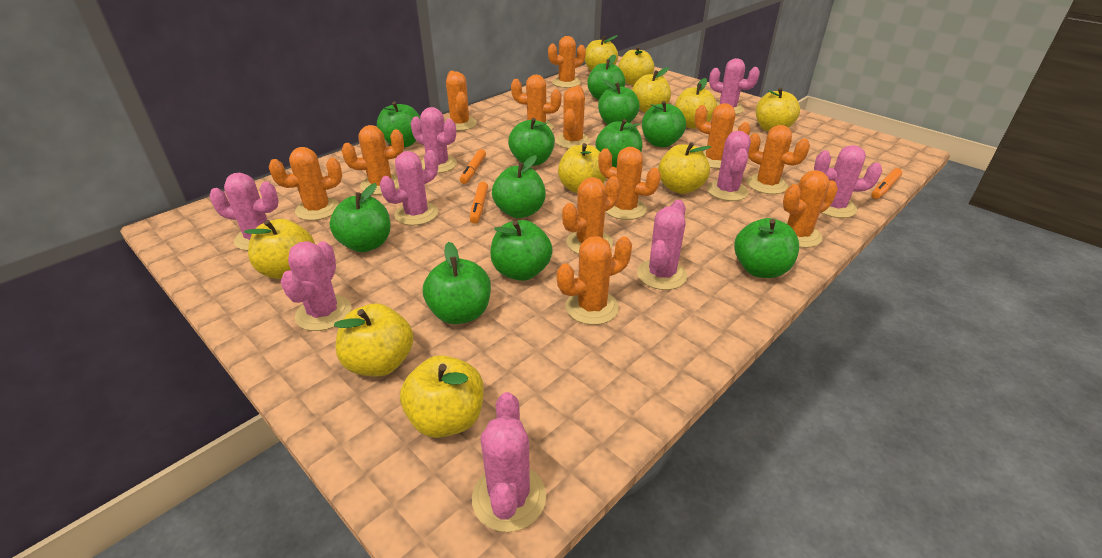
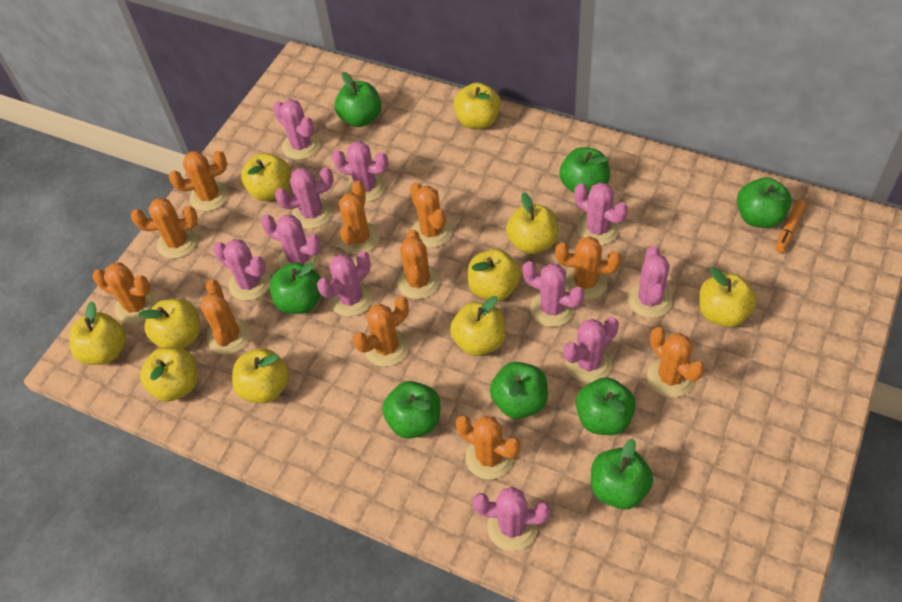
green apple: [329,183,391,252] [377,101,420,147] [423,242,491,324] [490,220,553,281] [492,155,546,218] [508,118,555,166] [587,55,625,100] [595,119,642,168] [598,79,640,125] [642,101,686,147] [734,218,799,278] = 11 -> [270,262,321,314] [335,72,382,127] [382,381,440,439] [490,362,548,419] [559,147,610,196] [576,377,636,435] [591,438,653,509] [737,177,792,228] = 8
orange cactus: [269,147,342,221] [342,125,404,195] [444,71,477,131] [511,75,561,131] [548,36,586,88] [555,85,591,149] [557,236,632,325] [562,176,621,254] [598,147,661,220] [695,103,751,169] [747,125,810,194] [783,170,838,248] = 12 -> [92,262,157,324] [131,198,198,259] [169,151,229,211] [200,279,250,355] [339,181,380,255] [353,296,409,367] [397,229,440,299] [410,183,452,248] [456,415,520,480] [555,236,621,300] [647,327,705,397] = 11
orange marker: [460,149,486,184] [470,182,488,224] [871,168,902,199] = 3 -> [775,200,807,253] = 1
pink cactus: [210,173,279,251] [281,241,351,331] [380,150,438,225] [411,107,457,173] [472,392,546,532] [637,200,687,290] [707,131,751,201] [709,58,760,115] [814,145,882,218] = 9 -> [213,239,270,301] [261,215,321,270] [273,99,320,160] [275,167,334,229] [317,251,372,317] [332,141,388,202] [473,486,550,551] [522,261,584,327] [563,317,619,383] [574,182,628,245] [628,246,673,318] = 11

